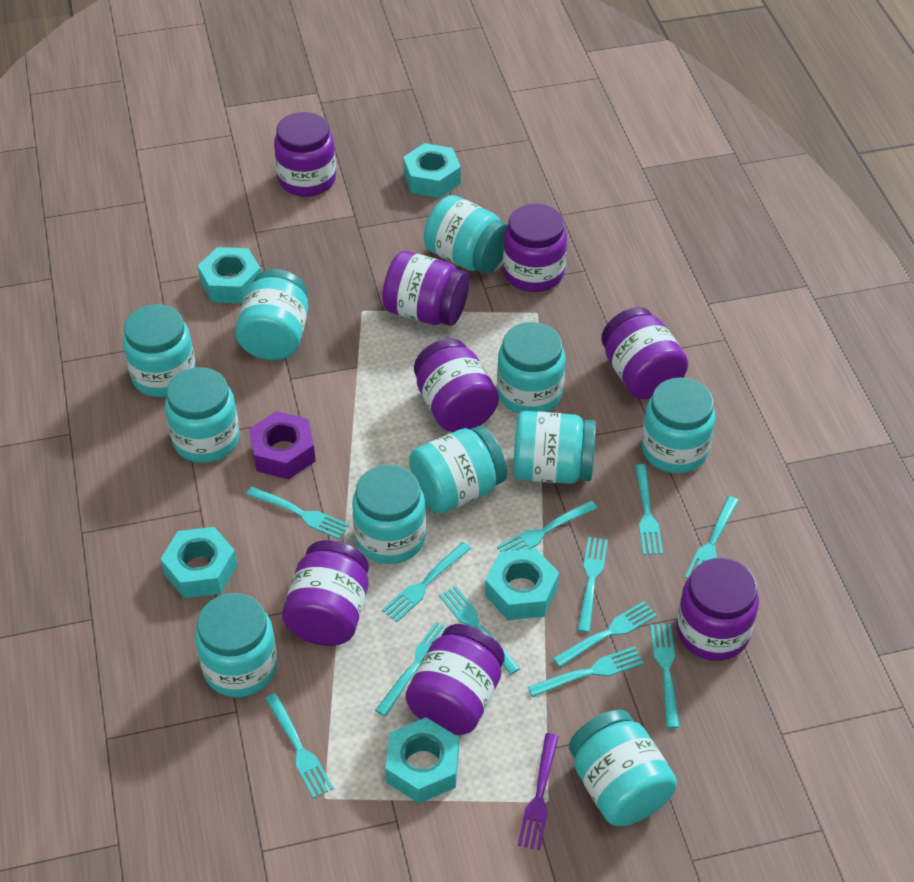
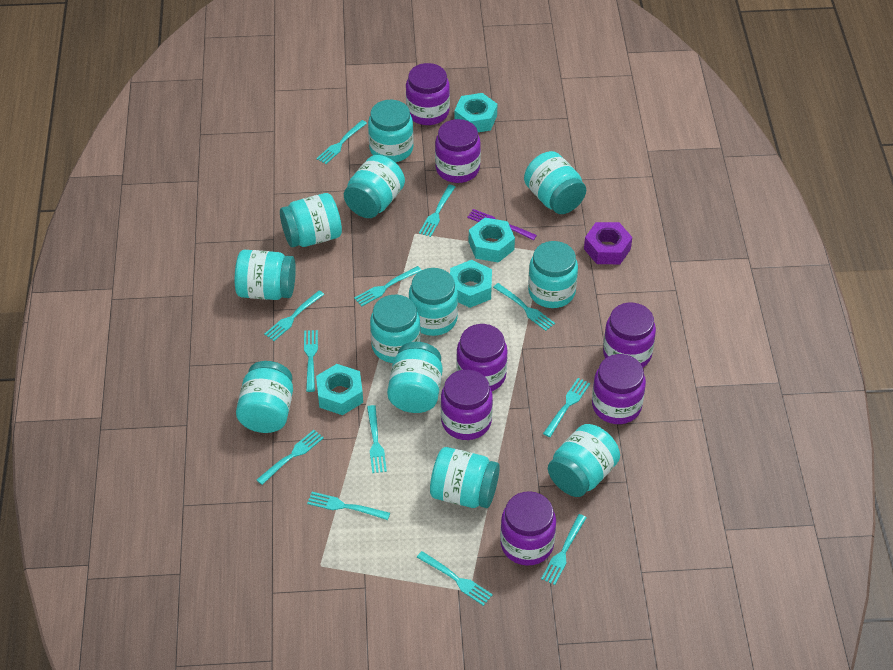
purple jar: [274,112,336,197] [282,540,369,646] [382,251,469,326] [405,624,505,735] [414,338,499,432] [503,204,567,292] [601,307,688,399] [676,558,759,661] = 8 -> [406,63,450,125] [435,119,481,183] [441,369,493,440] [456,324,507,391] [500,491,556,566] [592,354,646,424] [603,303,656,367] = 7
turquoise jar: [123,304,196,397] [165,367,240,463] [195,593,278,697] [235,269,309,360] [352,465,426,564] [409,426,507,514] [424,195,508,274] [497,322,565,414] [513,411,596,484] [569,709,677,826] [642,377,716,473] = 11 -> [235,250,296,300] [236,361,293,433] [280,193,342,247] [344,155,405,218] [368,100,414,162] [370,295,421,363] [387,342,443,413] [409,268,458,336] [430,447,500,508] [524,151,586,214] [528,241,578,308] [548,424,620,497] = 12
turquoise nut: [161,527,237,598] [198,247,261,303] [385,717,459,803] [403,143,461,198] [485,548,559,620] = 5 -> [316,364,363,415] [450,260,492,308] [454,93,497,132] [469,218,515,263] = 4

